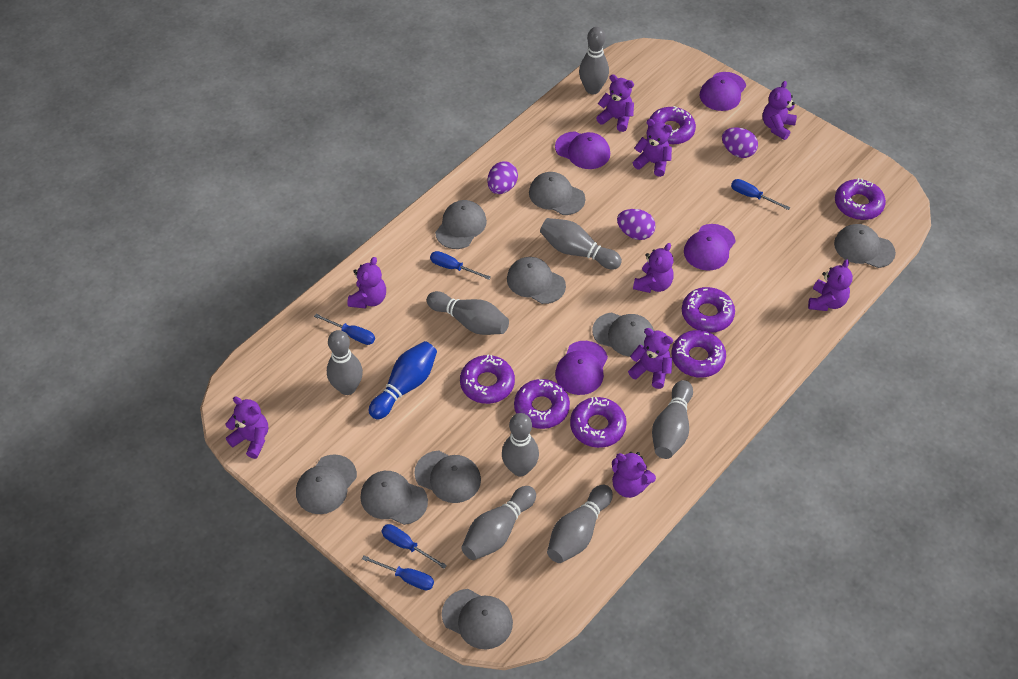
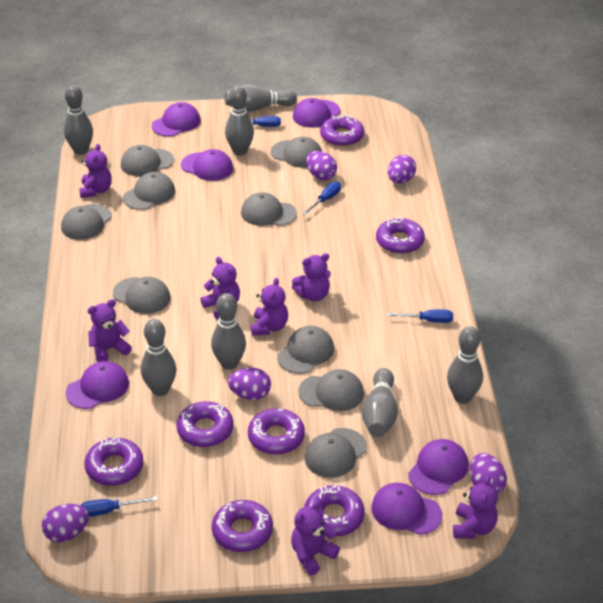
blue bowling pin: [369,341,437,420] = 1 -> none = 0
blue screwdriver: [314,314,375,345] [362,556,434,590] [381,524,447,569] [430,251,491,280] [731,179,790,210] = 5 -> [80,496,157,517] [225,116,281,127] [302,182,341,215] [387,310,453,323] = 4
grey bowling pin: [327,330,363,395] [427,291,509,335] [461,486,536,560] [502,413,539,476] [540,218,622,269] [547,485,613,563] [579,27,609,94] [652,380,693,459] = 8 -> [64,85,93,155] [141,319,176,396] [211,293,246,370] [224,84,297,112] [225,86,254,155] [362,368,398,437] [447,326,483,404] = 7
purple cap: [555,131,610,169] [555,341,608,395] [684,224,736,271] [700,72,746,111] = 4 -> [66,361,129,409] [152,102,201,136] [181,149,233,181] [293,98,340,128] [371,483,442,535] [408,439,469,495] = 6
purple egg: [487,161,518,194] [617,209,656,240] [722,127,758,158] = 3 -> [42,504,89,542] [228,368,271,400] [306,151,337,180] [388,155,416,184] [470,453,507,494] = 5
purple teddy bear: [225,397,268,459] [347,257,386,309] [596,74,634,132] [612,452,656,498] [628,328,673,389] [633,119,672,177] [633,243,674,293] [763,81,797,140] [808,259,853,311] = 9 -> [79,144,112,198] [88,299,132,362] [201,257,240,320] [251,277,288,336] [291,500,340,575] [292,253,331,302] [453,475,498,539] = 7

